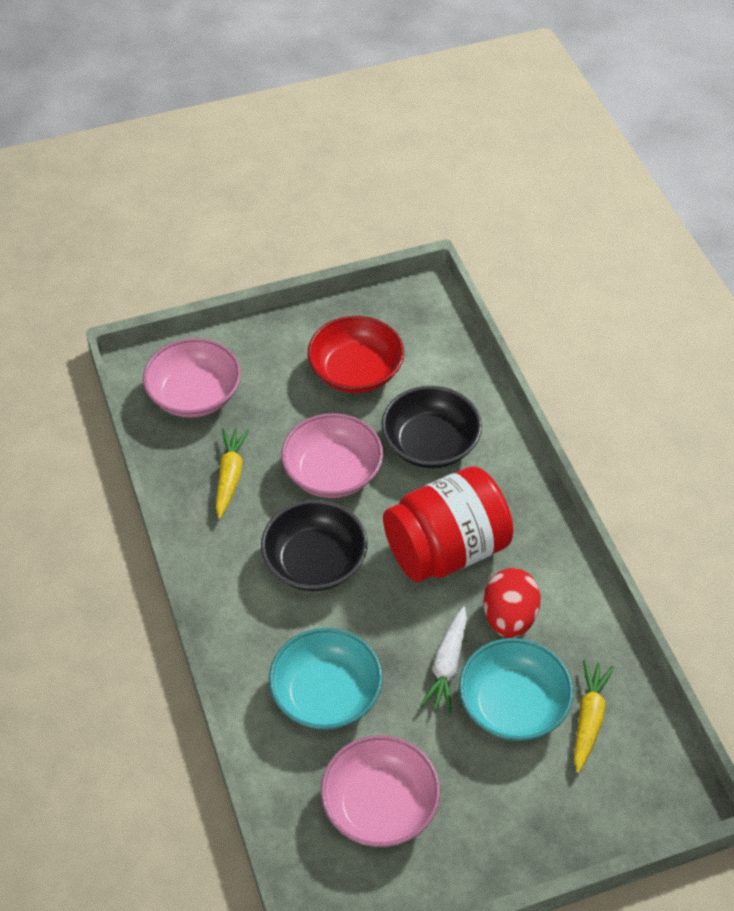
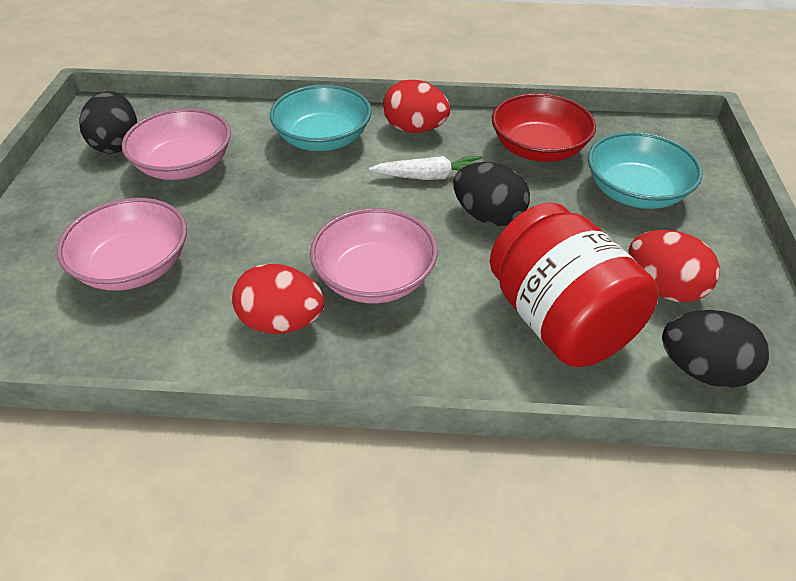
black bowl: [261,500,368,591] [381,386,482,468] = 2 -> none = 0
black egg: none = 0 -> [79,91,137,154] [453,162,530,226] [662,310,769,388] = 3
red egg: [483,568,541,638] = 1 -> [232,264,325,334] [383,79,450,133] [628,230,720,302] = 3
yellow carrot: [216,428,250,519] [574,660,614,773] = 2 -> none = 0

